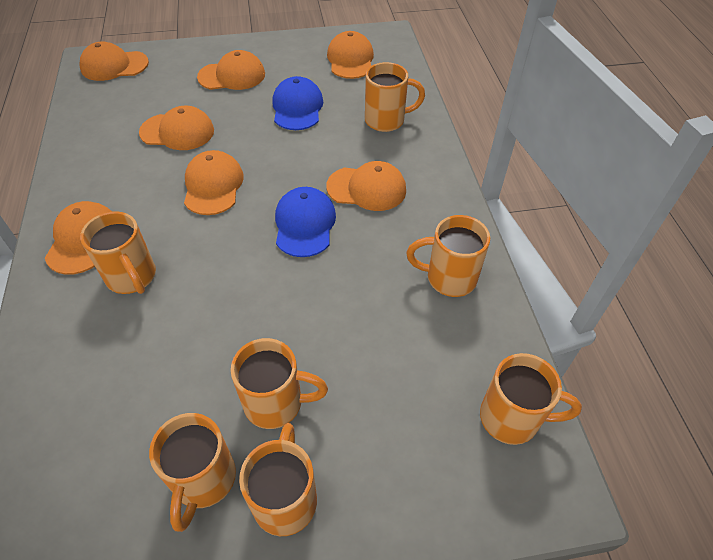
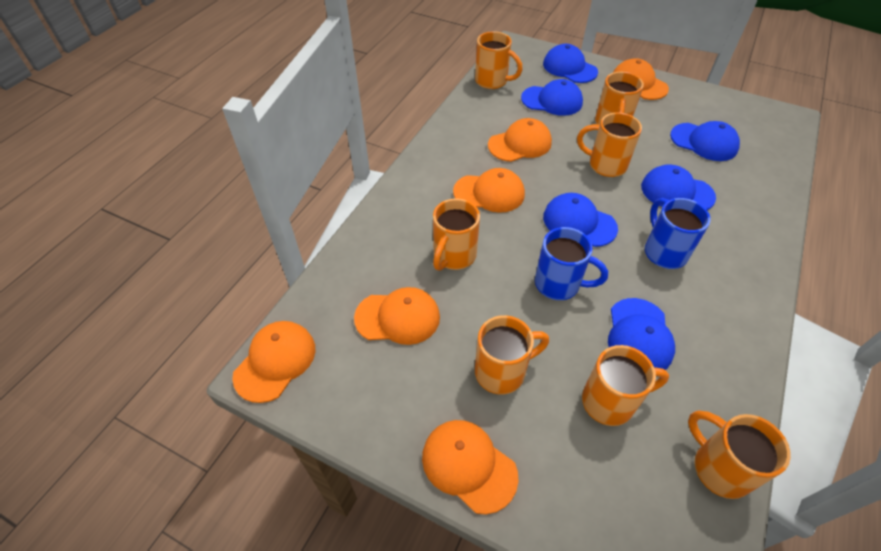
blue cap: [272,76,323,130] [275,187,336,257] = 2 -> [521,79,583,116] [543,44,598,83] [543,193,618,247] [608,298,675,370] [641,164,716,210] [670,121,740,161] = 6
blue mug: none = 0 -> [535,227,608,300] [645,198,711,269] = 2
orange cap: [45,201,112,275] [80,42,149,81] [139,106,214,150] [184,150,244,215] [197,50,265,90] [326,161,406,211] [327,31,374,79] = 7 -> [232,321,315,403] [354,287,440,345] [422,420,519,514] [453,168,525,213] [488,118,552,162] [613,58,669,100] = 6

